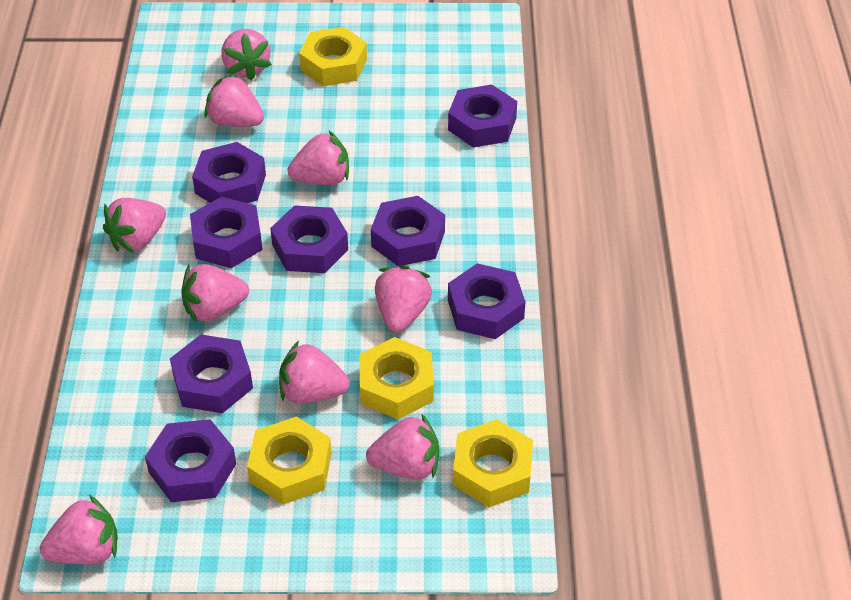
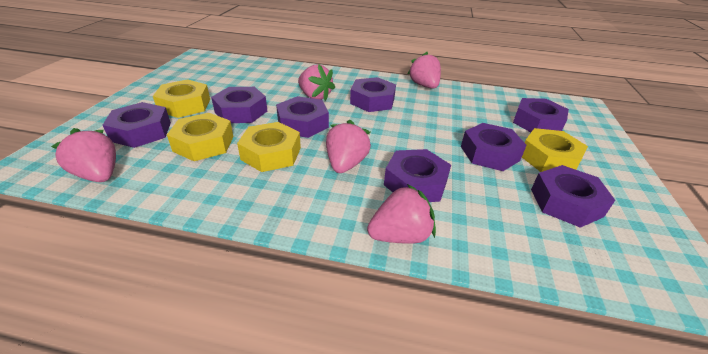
pink strawberry: [40,495,118,564] [103,198,166,253] [182,264,249,323] [204,74,264,127] [221,29,272,81] [279,341,350,404] [287,131,349,185] [366,413,439,480] [375,265,432,333] = 9 -> [51,128,116,182] [298,64,335,101] [326,120,371,173] [367,184,436,244] [408,52,441,88] = 5

